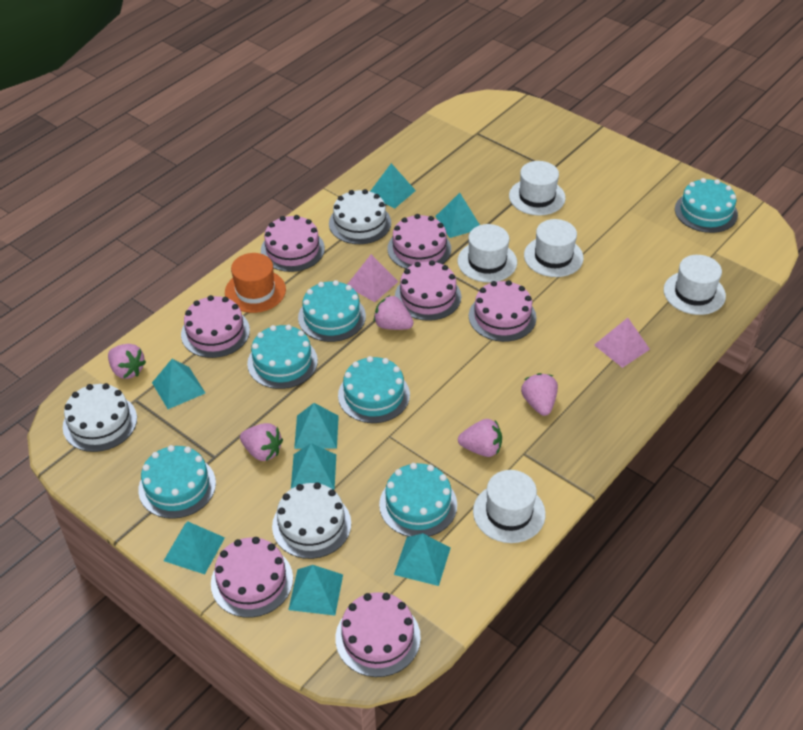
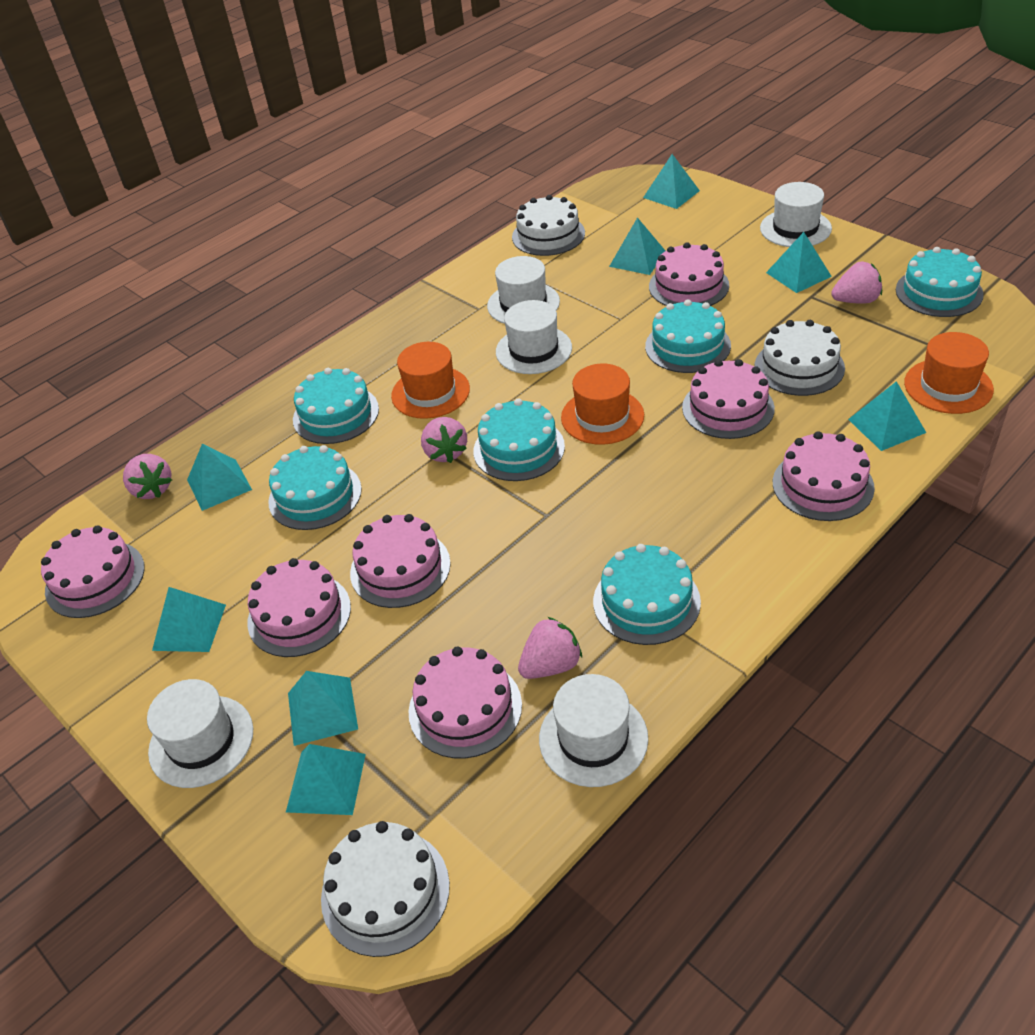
orange hat: [225,253,286,313] = 1 -> [391,342,470,419] [561,364,644,445] [904,332,994,414] = 3
pink pyramid: [347,254,398,302] [594,318,650,368] = 2 -> none = 0
pink strawberry: [108,344,146,379] [240,423,283,461] [374,295,414,330] [458,419,502,457] [521,373,558,416] = 5 -> [123,454,172,499] [421,417,467,463] [518,617,582,679] [831,262,882,304] = 4

